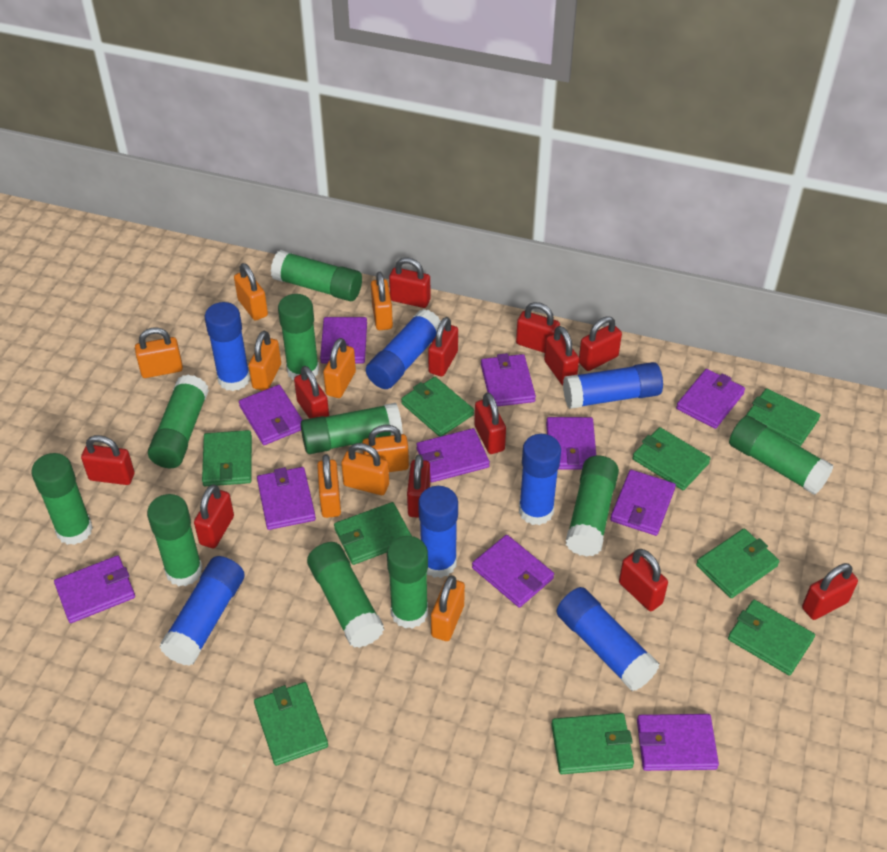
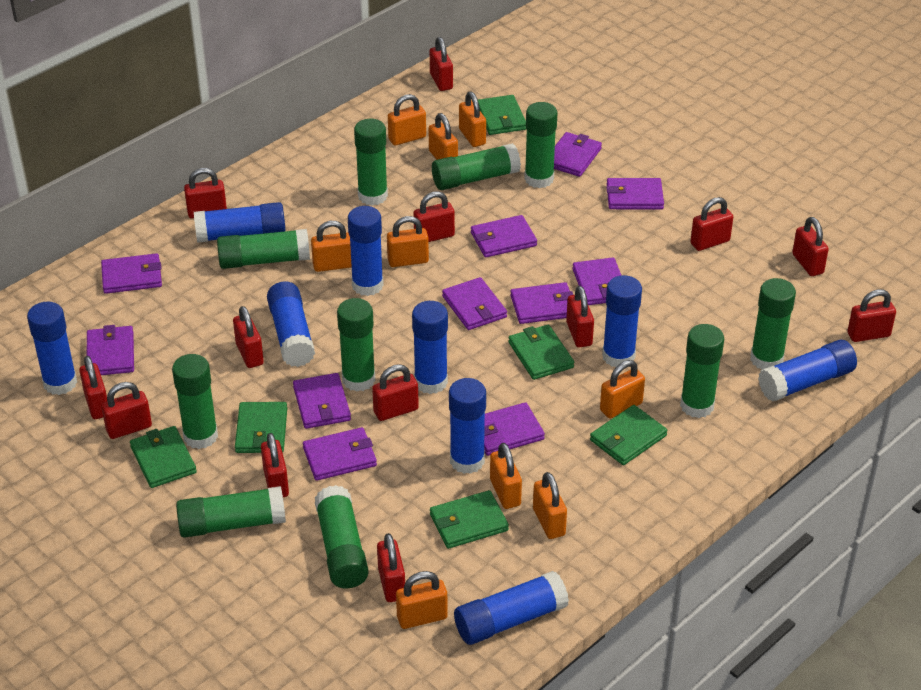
blue glue stick: [159,556,245,666] [205,302,250,391] [366,309,441,389] [418,486,458,578] [519,434,561,525] [556,587,659,691] [563,362,663,409] = 7 -> [27,301,77,395] [194,202,285,243] [267,281,315,367] [348,206,384,296] [412,301,448,394] [449,378,486,474] [454,571,569,645] [602,275,642,367] [758,340,857,402] = 9
green wallet: [202,430,252,486] [254,682,328,766] [334,502,412,565] [401,377,474,437] [551,713,634,774] [632,427,711,490] [696,529,780,598] [728,600,815,675] [746,388,820,446] = 9 -> [130,426,197,488] [235,402,287,453] [430,490,509,549] [478,95,526,135] [508,325,574,380] [590,405,667,465] = 6
red padlock: [81,435,134,485] [194,485,234,548] [294,366,329,419] [389,257,431,308] [407,454,430,518] [428,317,458,377] [474,392,506,454] [516,302,560,353] [544,326,579,385] [579,316,622,371] [619,549,668,611] [802,563,858,620] = 12 -> [79,356,107,419] [101,382,152,439] [184,168,227,219] [233,306,264,368] [261,433,289,497] [372,364,419,421] [377,533,405,602] [414,191,455,242] [430,37,453,91] [566,286,594,347] [690,197,733,251] [792,217,829,276] [847,289,896,342] = 13

